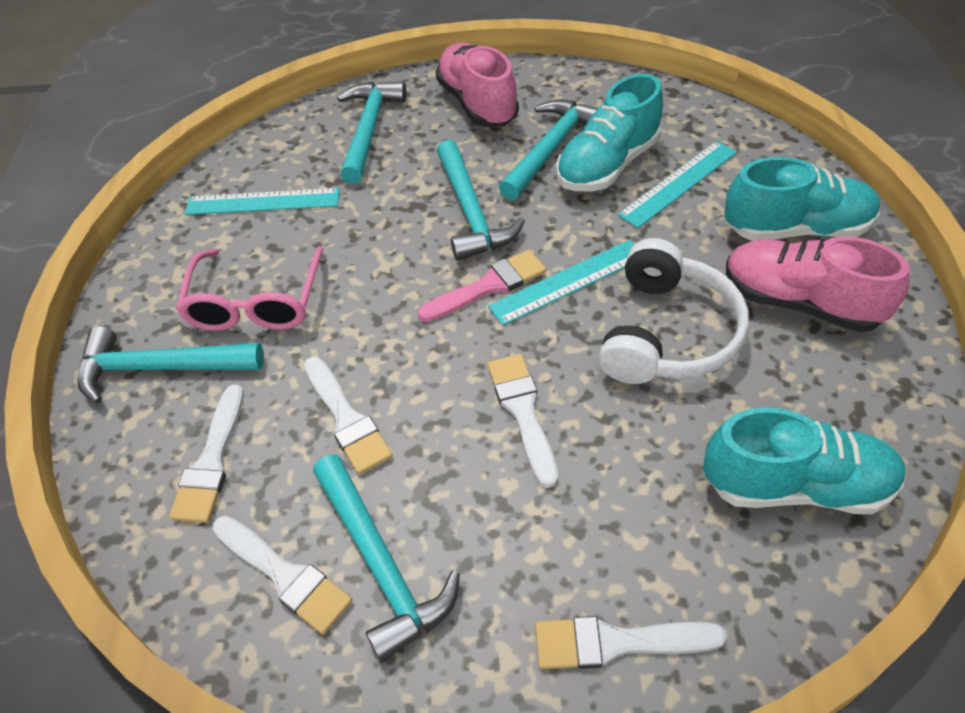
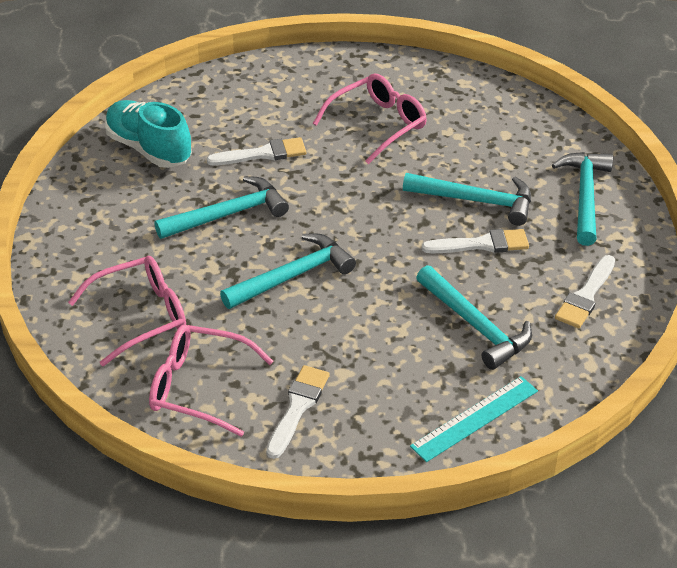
pink brush: [418,250,546,322] = 1 -> none = 0
pink glasses: [176,246,324,331] = 1 -> [68,256,186,366] [149,324,273,437] [313,73,427,164] = 3
pink shoe: [436,43,519,127] [726,236,909,332] = 2 -> none = 0
turquoise ruler: [185,188,340,215] [488,240,635,325] [618,141,737,228] = 3 -> [410,376,538,462] = 1
turquoise shoe: [556,74,663,192] [703,407,906,514] [724,157,880,241] = 3 -> [105,100,192,168] = 1
white brush: [169,384,244,523] [213,516,352,634] [304,357,393,475] [487,354,558,488] [536,616,727,669] = 5 -> [207,137,306,165] [266,365,330,459] [422,229,529,253] [555,255,615,328] = 4
white headphones: [599,238,749,384] = 1 -> none = 0

